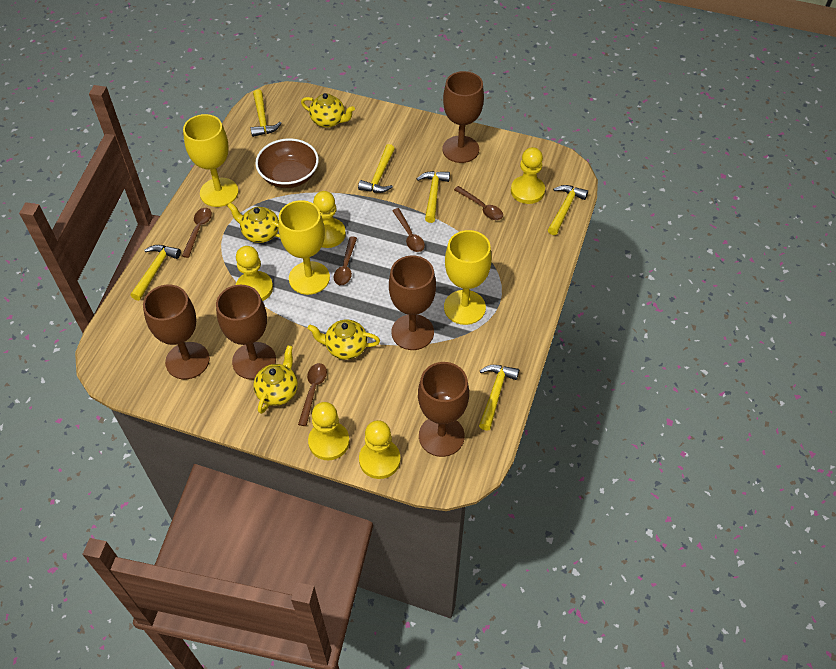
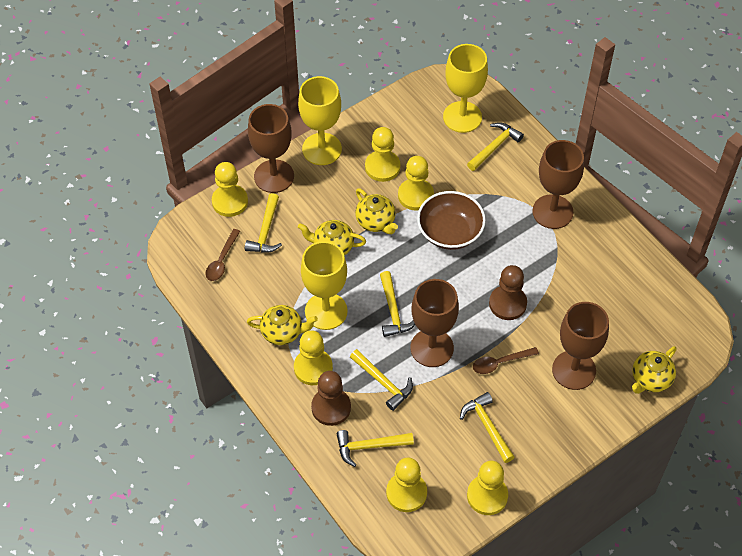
brown goblet: [143,285,210,379] [216,285,276,380] [389,255,436,350] [418,362,469,457] [442,71,484,163] = 5 -> [248,104,294,193] [410,279,459,367] [532,140,584,229] [552,302,609,390] = 4
brown pawn: none = 0 -> [311,371,351,426] [489,265,527,320] = 2
brown spoon: [182,208,212,258] [298,363,327,426] [334,236,357,285] [392,208,425,252] [454,186,503,220] = 5 -> [205,229,240,281] [473,347,539,374] = 2
yellow pawn: [236,246,273,301] [308,402,350,460] [313,191,346,248] [359,420,401,479] [511,147,545,204] = 5 -> [212,162,248,217] [294,330,333,385] [365,127,400,182] [386,458,427,512] [398,156,434,211] [467,461,508,515] = 6

